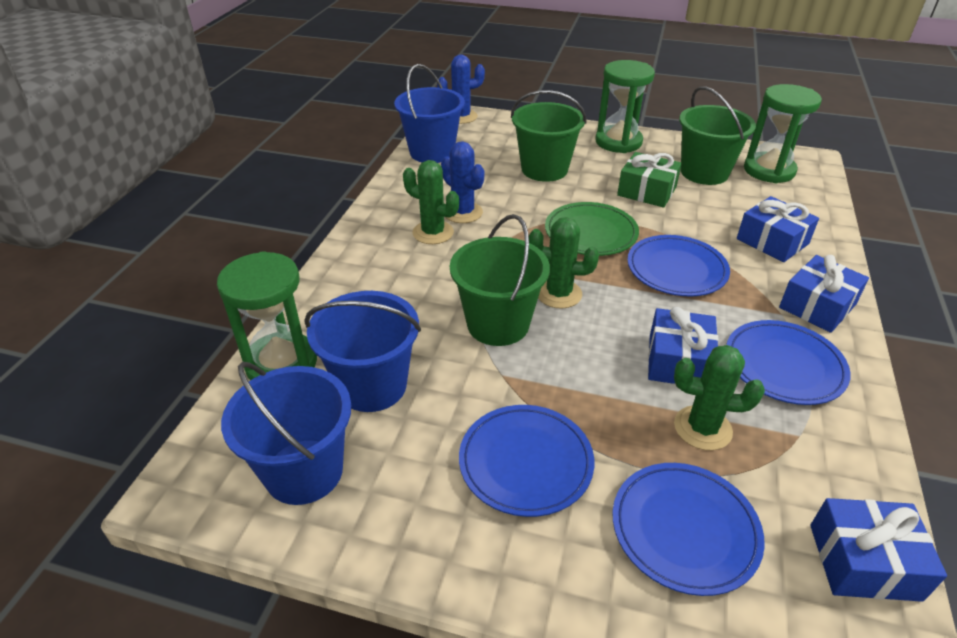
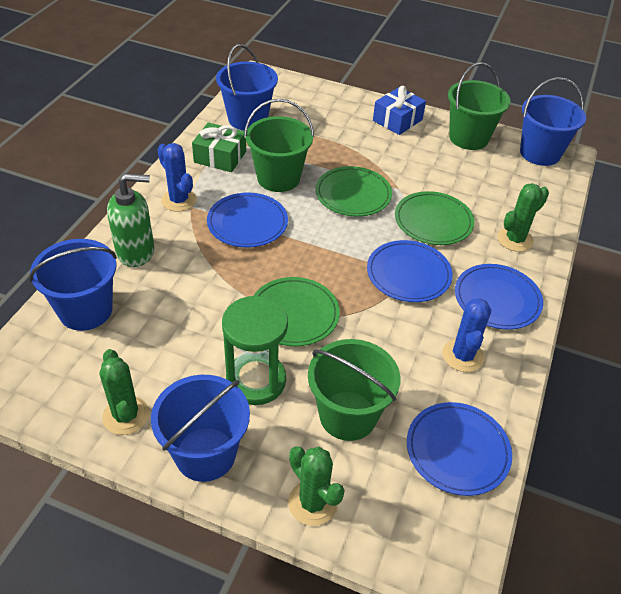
blue bucket: [221,362,351,505] [304,291,421,412] [394,64,465,163] = 3 -> [29,239,117,331] [151,375,250,482] [216,44,278,131] [520,77,586,166] = 4
blue gift: [648,307,718,384] [737,196,819,262] [779,255,869,333] [810,498,947,602] = 4 -> [373,86,426,135] = 1
green hourglass: [217,251,317,380] [595,60,655,153] [744,84,822,183] = 3 -> [222,296,288,405] = 1
green plate: [545,202,639,256] = 1 -> [253,277,340,346] [315,166,392,217] [395,191,474,245] = 3
green soap dispenser: none = 0 -> [107,173,154,267] = 1

